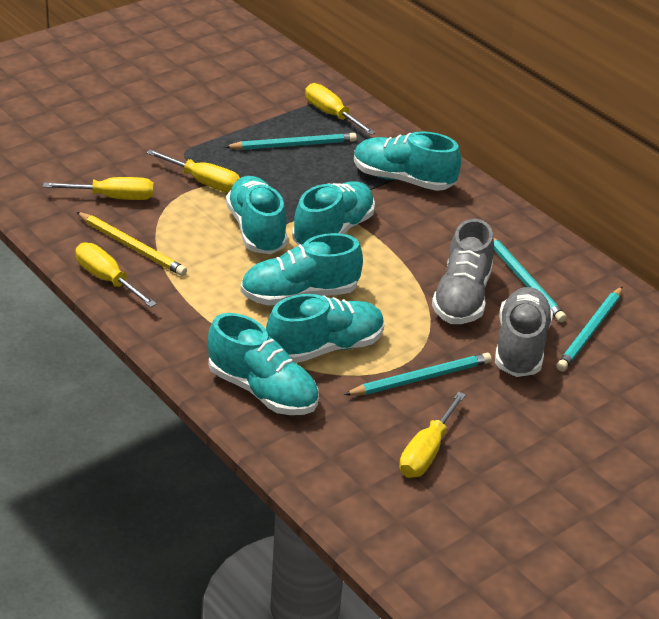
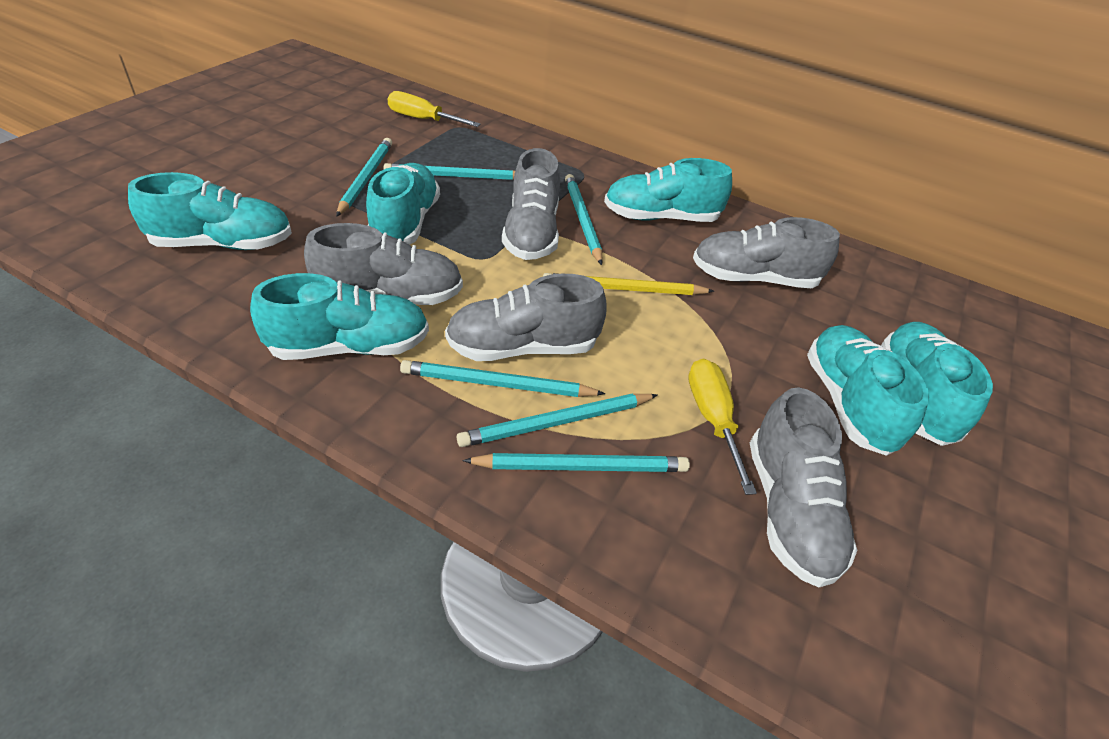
grey shoe: [432,219,494,324] [495,287,553,377] = 2 -> [304,223,463,305] [445,274,606,361] [502,148,560,260] [693,217,840,288] [750,387,857,587] = 5
turquoise pencil: [225,133,357,150] [344,353,492,396] [493,237,567,322] [556,287,622,371] = 4 -> [336,138,392,217] [384,163,515,180] [400,360,605,397] [457,394,658,447] [462,453,690,472] [565,174,603,265] = 6
yellow screwdriver: [43,177,154,200] [76,243,157,307] [146,149,240,193] [305,83,376,135] [399,392,466,478] = 5 -> [388,91,481,127] [688,359,757,495] = 2

